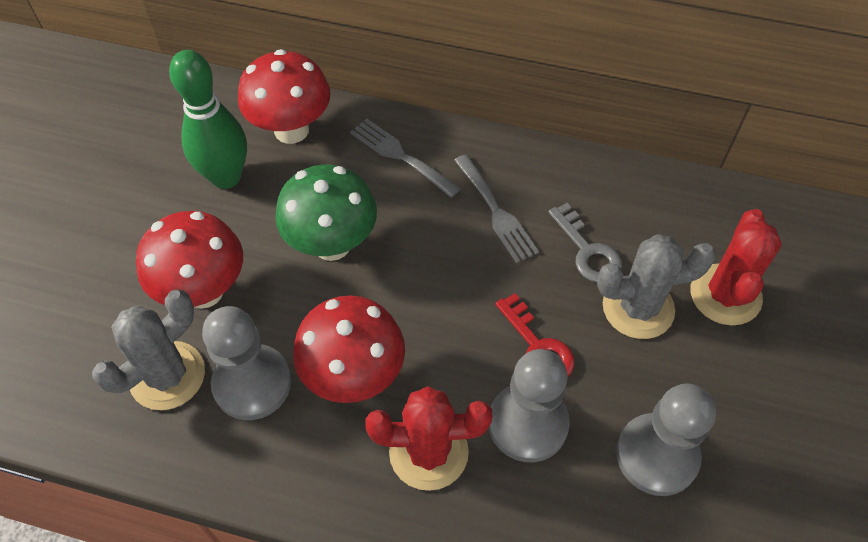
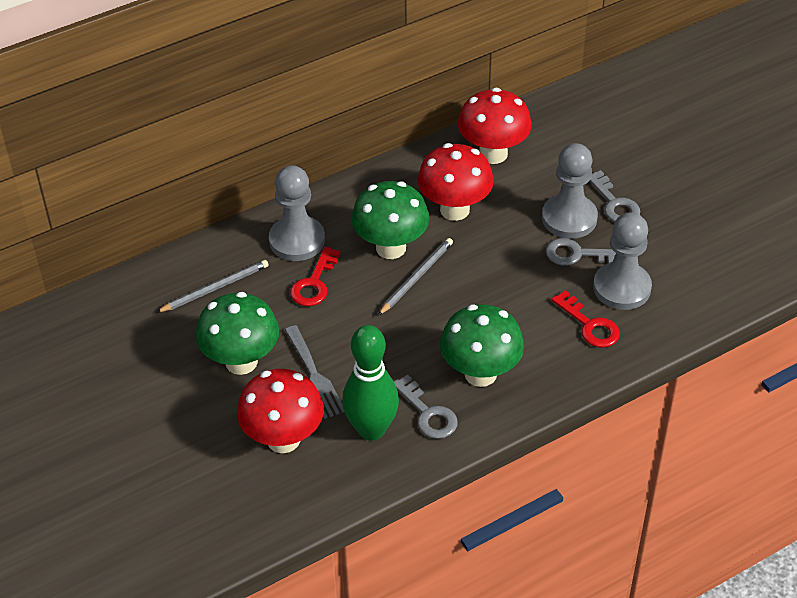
green mushroom: [275,165,377,261] = 1 -> [196,292,279,375] [351,181,429,259] [440,304,524,387] = 3
grey cactus: [92,290,205,410] [597,234,716,339] = 2 -> none = 0
grey fork: [350,118,461,198] [454,154,539,263] = 2 -> [285,325,344,419] = 1
grey key: [549,203,622,282] = 1 -> [394,375,458,439] [546,238,616,266] [590,170,640,222] = 3
grey pencil: none = 0 -> [156,260,269,313] [378,238,453,316] = 2
red cactus: [365,386,493,491] [690,209,782,325] = 2 -> none = 0
red key: [495,293,574,376] = 1 -> [290,247,341,306] [551,290,620,348] = 2

